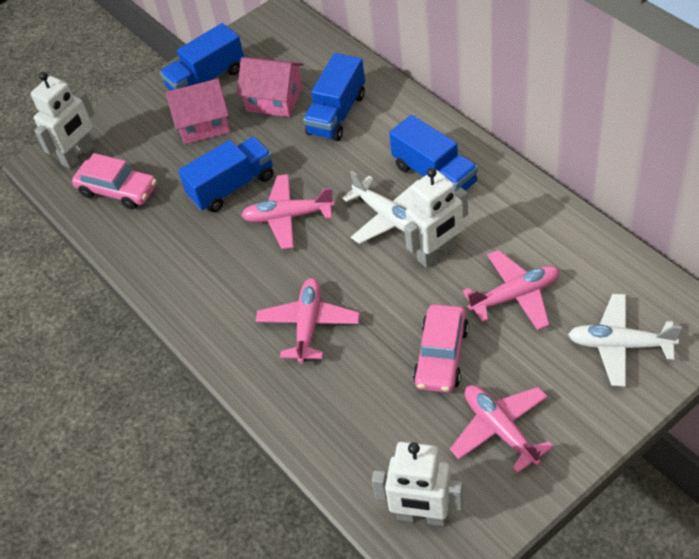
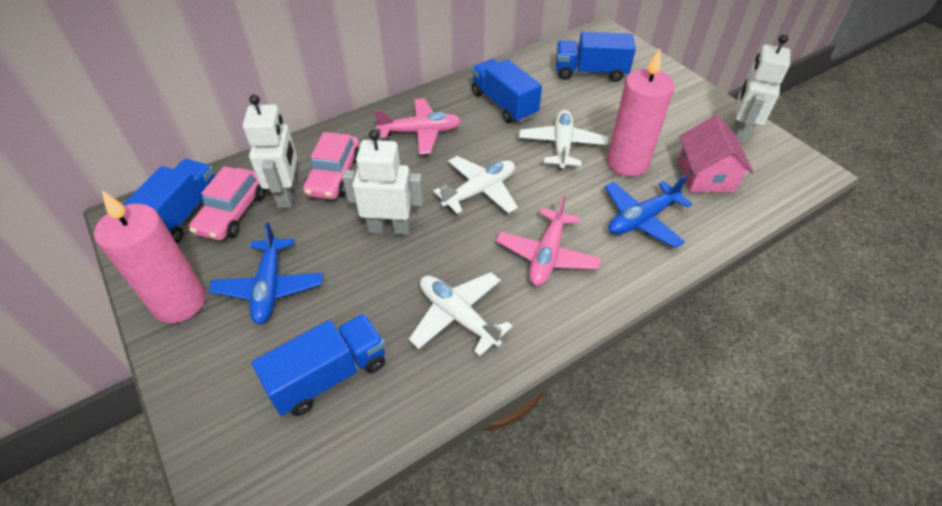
blue plane: none = 0 -> [209,222,323,324] [605,175,692,248] = 2
pink candle: none = 0 -> [94,190,206,323] [607,48,675,177] = 2
pink house: [166,79,230,144] [237,57,303,117] = 2 -> [678,115,754,192] = 1
pink plane: [241,174,335,249] [255,278,360,364] [450,385,554,474] [463,250,560,331] = 4 -> [374,98,461,155] [496,195,602,286] = 2
white plane: [342,171,418,244] [568,294,682,387] = 2 -> [409,272,513,356] [433,156,518,214] [519,110,608,170] = 3

